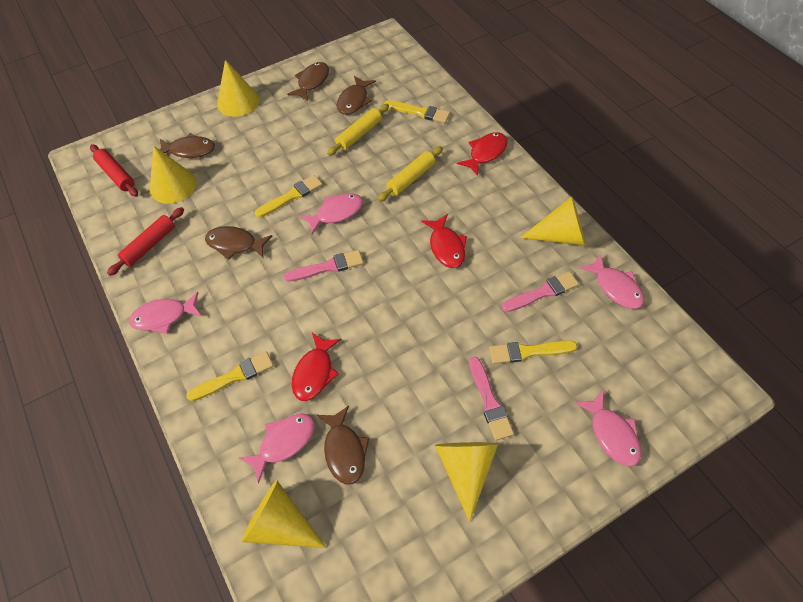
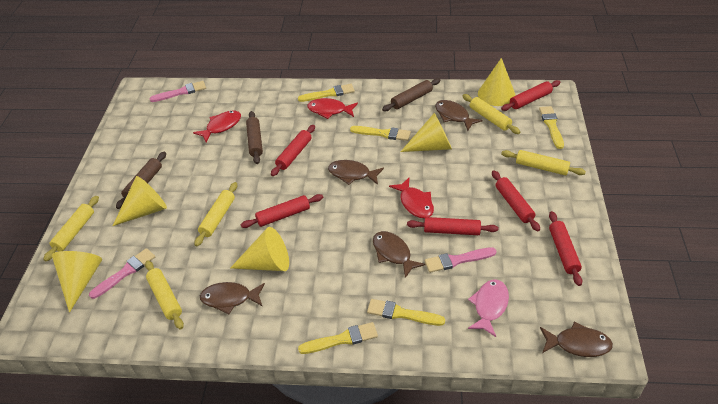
brown rolling pin: none = 0 -> [116,152,166,209] [246,111,263,164] [382,78,441,111] = 3
pink fish: [129,292,202,334] [239,414,315,483] [300,194,363,234] [575,390,641,467] [579,253,644,309] = 5 -> [468,279,509,337] = 1
red rolling pin: [90,144,138,197] [107,207,184,276] = 2 -> [241,194,323,228] [271,125,315,176] [407,217,498,235] [492,170,540,231] [501,80,560,111] [549,211,582,286] = 6
yellow brush: [186,351,274,401] [255,175,322,218] [384,100,450,123] [489,340,577,364] = 4 -> [298,84,355,102] [298,322,378,354] [350,126,411,141] [367,299,445,326] [539,106,564,149] = 5
yellow rolling pin: [327,104,389,156] [377,146,443,202] = 2 -> [43,196,99,261] [145,260,184,330] [194,182,237,247] [463,94,520,134] [501,150,586,176] = 5

